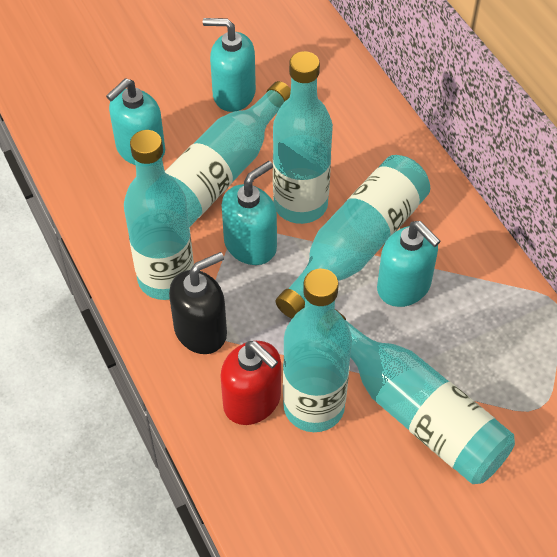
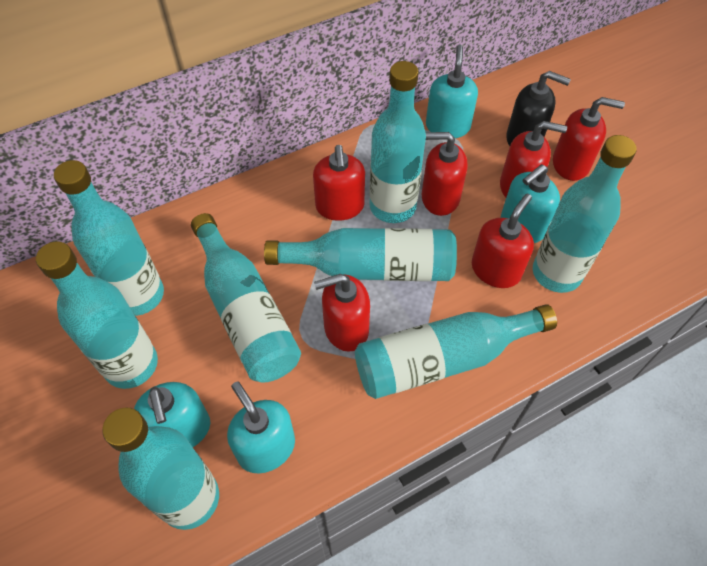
red soap dispenser: [220,341,281,425] = 1 -> [313,145,365,221] [314,274,370,352] [422,132,467,216] [472,194,534,288] [500,121,567,197] [553,97,625,181] = 6
turquoise bottle: [124,130,194,300] [165,81,291,227] [273,51,333,224] [276,155,430,319] [283,269,352,432] [335,309,515,484] = 6 -> [36,242,158,389] [54,160,164,316] [102,408,219,530] [191,213,301,383] [264,228,457,281] [355,304,557,399] [369,61,426,223] [533,135,636,293] = 8

